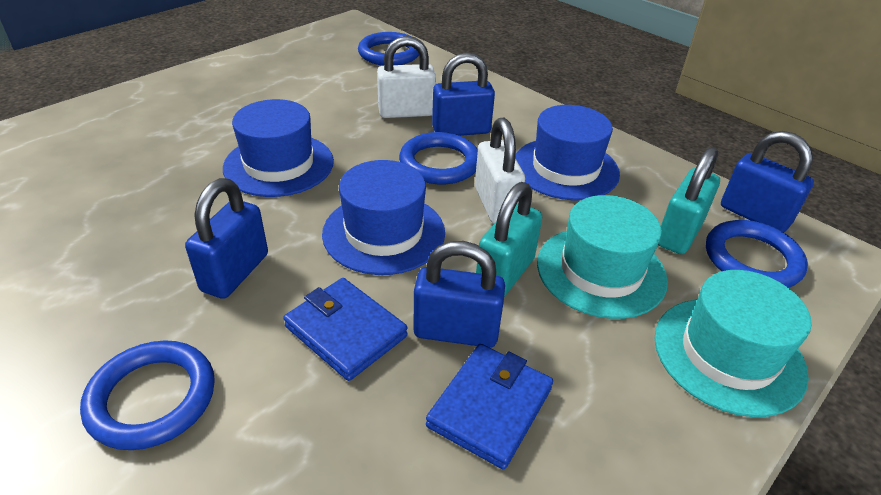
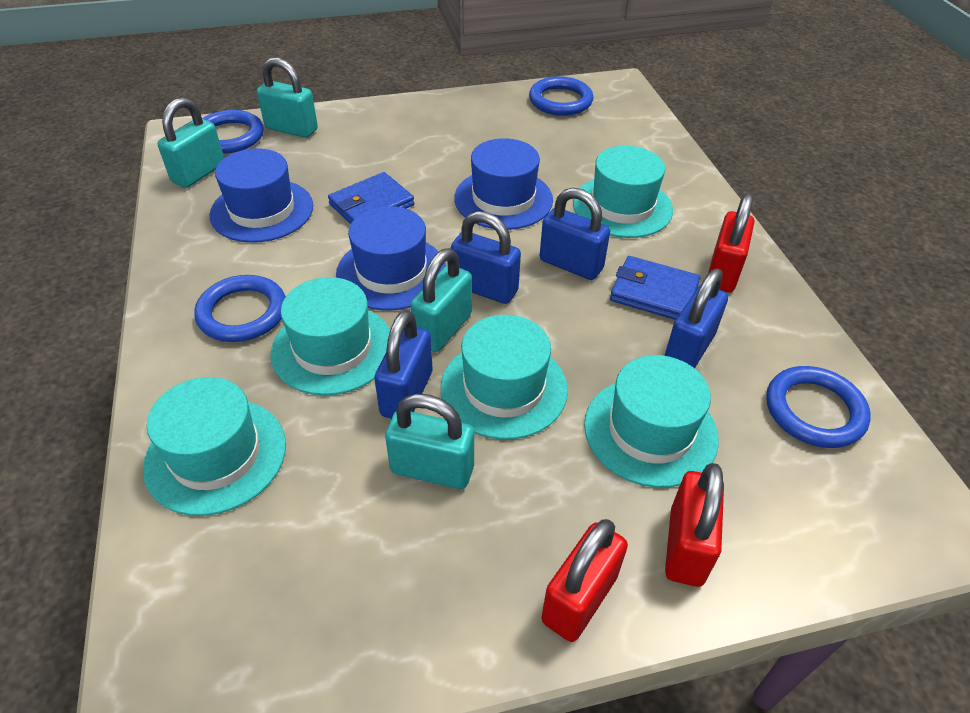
red padlock: none = 0 -> [541,519,628,642] [665,463,724,587] [708,194,754,293] = 3
turquoise hat: [537,195,668,319] [655,270,812,417] = 2 -> [143,377,286,516] [270,277,390,395] [441,315,568,440] [573,146,673,238] [584,355,719,488] = 5
turquoise padlock: [476,182,542,297] [658,147,720,254] = 2 -> [157,97,224,188] [257,57,318,138] [385,394,474,489] [411,248,472,352] = 4
white padlock: [377,36,436,118] [475,118,525,224] = 2 -> none = 0

